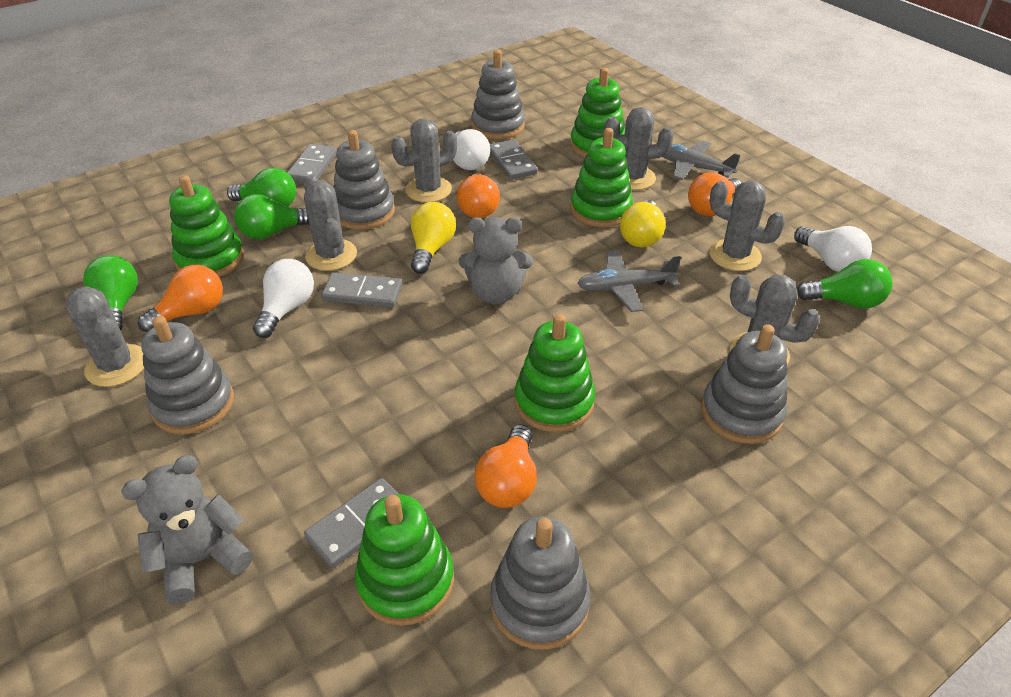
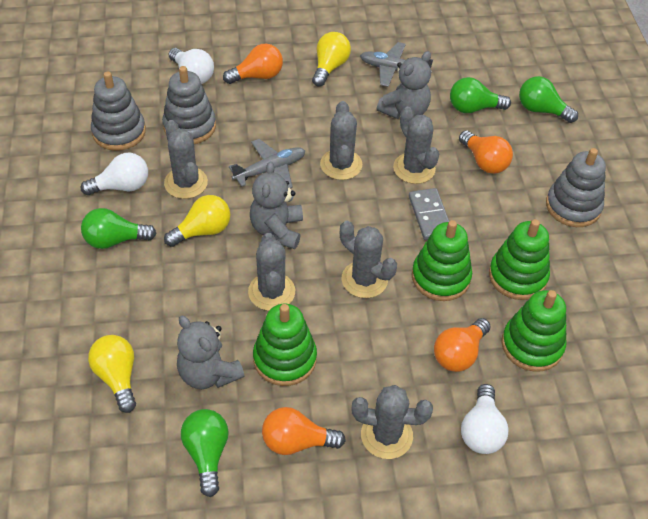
green stacking toy: [169,175,244,277] [355,494,454,626] [514,314,595,432] [570,68,625,157] [570,128,633,227] = 5 -> [253,304,317,386] [412,220,472,301] [489,219,550,300] [502,290,566,372] = 4
grey domino: [287,144,337,183] [304,478,399,568] [321,272,402,308] [490,139,538,180] = 4 -> [409,188,449,240] = 1
grey stacking toy: [141,316,234,434] [333,130,395,230] [471,50,525,139] [490,516,591,650] [701,324,787,444] = 5 -> [91,71,146,151] [162,66,216,144] [546,148,606,227] = 3
grey teddy bear: [121,455,253,604] [459,217,533,304] = 2 -> [177,316,245,389] [250,162,303,249] [377,51,431,119] = 3
yellow light bulb: [411,202,456,274] [620,200,666,248] = 2 -> [88,335,136,413] [164,195,230,247] [312,32,351,87] = 3

